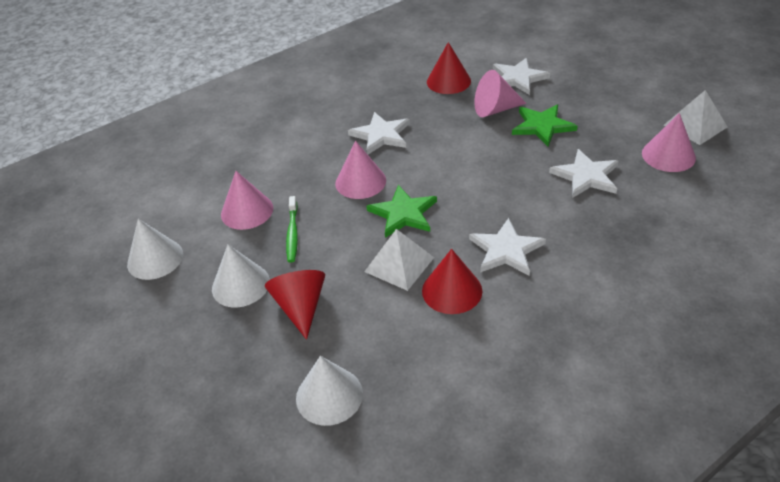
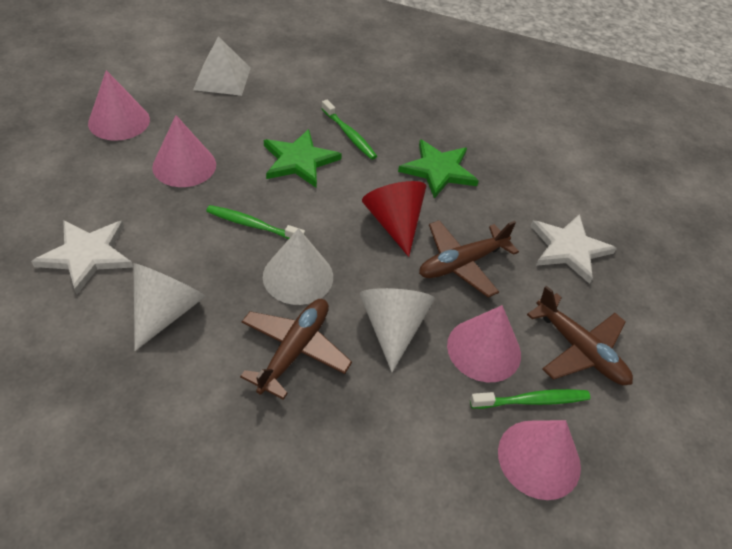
brown plane: none = 0 -> [240,299,352,400] [419,220,519,297] [527,285,633,385] = 3
green toothbrush: [286,196,298,263] = 1 -> [206,205,305,239] [321,100,377,160] [470,389,591,409] = 3
red cone: [265,270,325,340] [422,249,482,314] [427,42,471,94] = 3 -> [362,181,426,257] = 1
white pyramid: [364,229,434,291] [664,90,728,145] = 2 -> [193,36,251,96] = 1
white star: [348,112,410,155] [469,218,546,276] [493,58,550,95] [549,149,619,198] = 4 -> [31,220,133,294] [531,214,617,284] = 2

